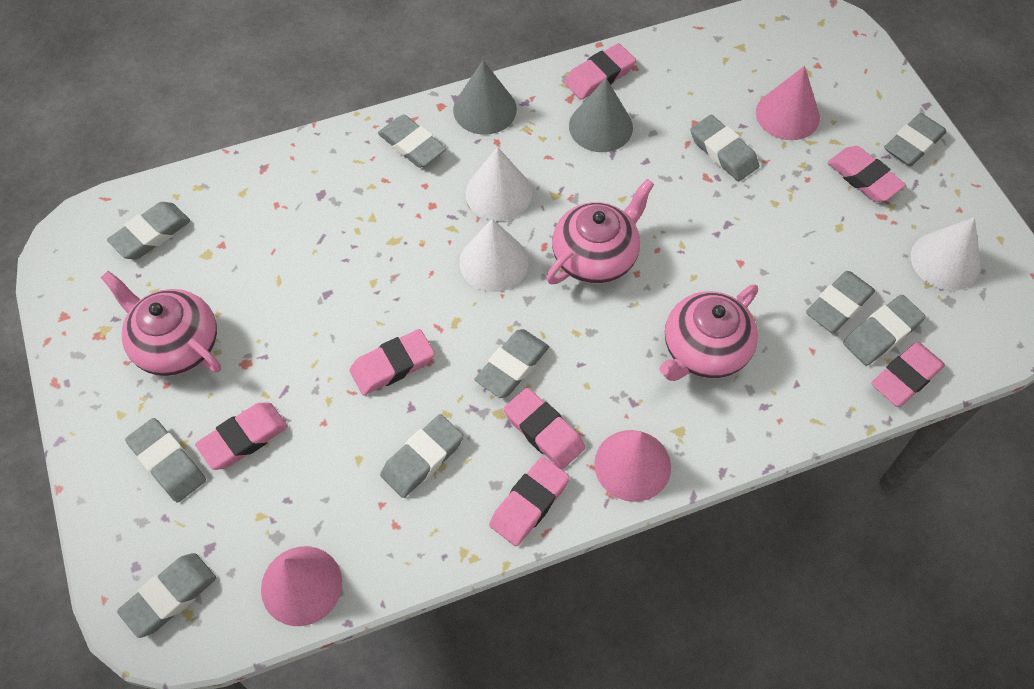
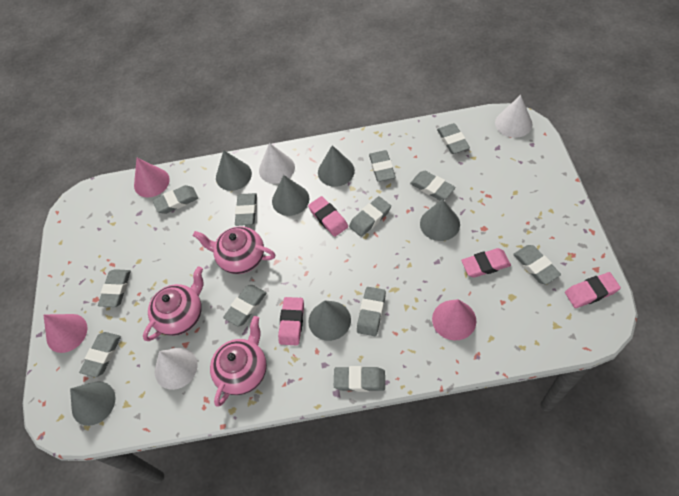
grey cone: [453,60,517,135] [569,78,633,152] = 2 -> [70,381,115,426] [216,150,252,191] [272,175,309,216] [308,300,351,341] [318,145,355,187] [420,199,460,241] = 6
grey eraser: [107,202,190,259] [117,553,216,638] [125,418,206,502] [378,114,446,168] [380,414,464,498] [475,329,549,398] [690,115,759,181] [806,271,875,333] [843,295,926,366] [884,113,947,166] = 10 -> [79,332,121,377] [98,269,131,307] [153,185,198,214] [223,285,266,326] [235,193,257,226] [334,366,385,392] [349,196,391,237] [357,287,386,336] [369,150,396,182] [410,171,456,201] [437,123,470,154] [513,245,561,284] = 12
pink eraser: [195,402,288,470] [349,329,435,395] [489,457,570,546] [503,388,585,470] [564,43,636,100] [827,146,906,202] [871,342,945,407] = 7 -> [278,297,304,346] [308,196,348,237] [461,248,511,278] [565,272,621,308] = 4

